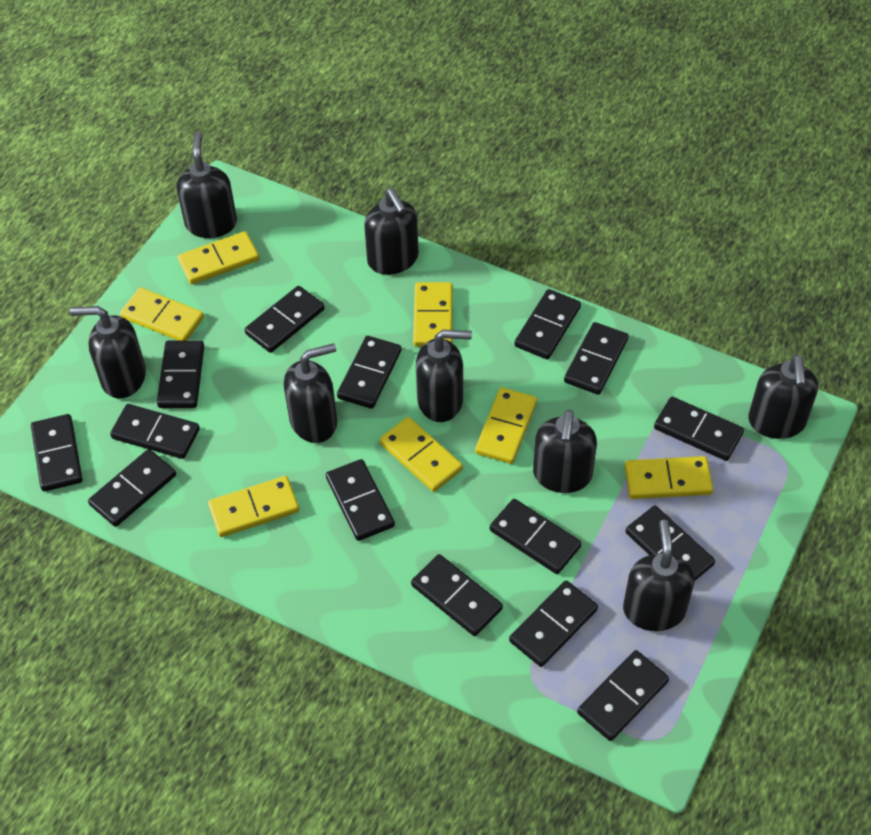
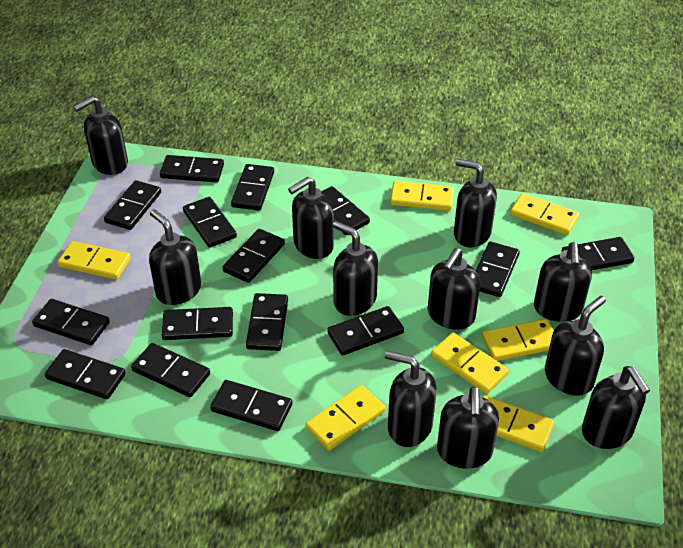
black soap dispenser: [70,306,146,398] [176,132,237,238] [284,343,337,443] [364,188,419,275] [416,330,472,422] [533,409,597,493] [623,520,695,631] [748,355,818,439] = 8 -> [73,96,128,175] [149,209,201,305] [288,177,334,259] [333,221,378,316] [385,351,437,447] [428,248,480,330] [437,386,499,469] [454,159,497,247] [534,242,592,322] [545,296,606,396] [582,366,650,449] = 11

